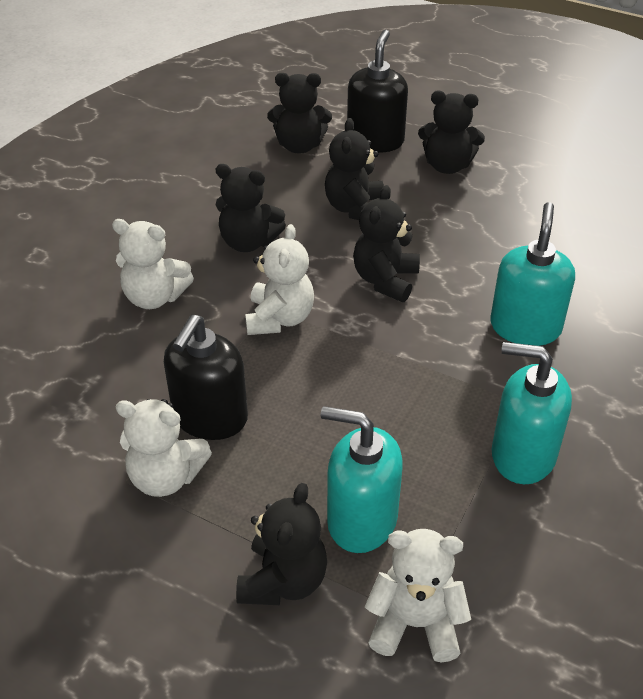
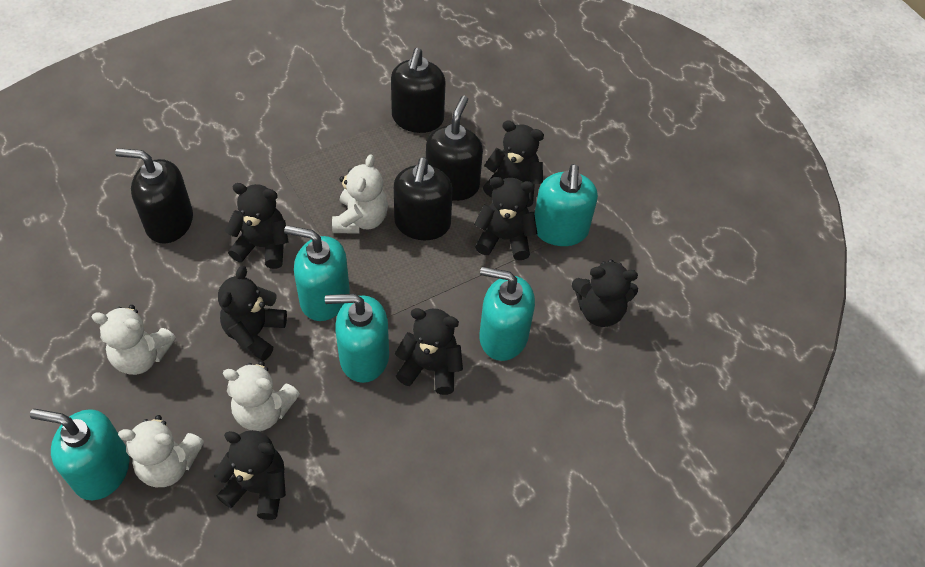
black soap dispenser: [164,315,248,440] [347,30,408,153] = 2 -> [115,148,193,244] [391,48,446,133] [394,157,453,240] [426,96,483,201] = 4
black teddy bear: [216,164,286,252] [236,483,327,605] [267,73,332,154] [325,118,384,220] [353,185,420,302] [418,91,485,174] = 6 -> [214,430,286,520] [218,266,287,361] [225,183,289,269] [395,308,463,395] [474,177,537,260] [483,120,544,207] [572,259,638,327] = 7
turquoise soap dispenser: [321,406,403,553] [490,202,575,346] [492,342,572,484] = 3 -> [30,409,130,500] [284,225,350,321] [325,294,389,383] [479,267,535,361] [534,164,598,246] = 5

